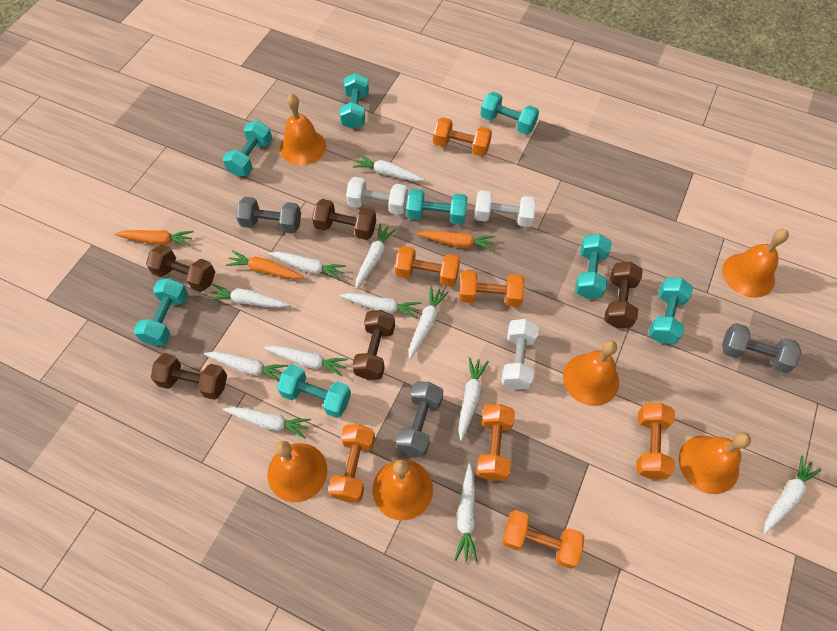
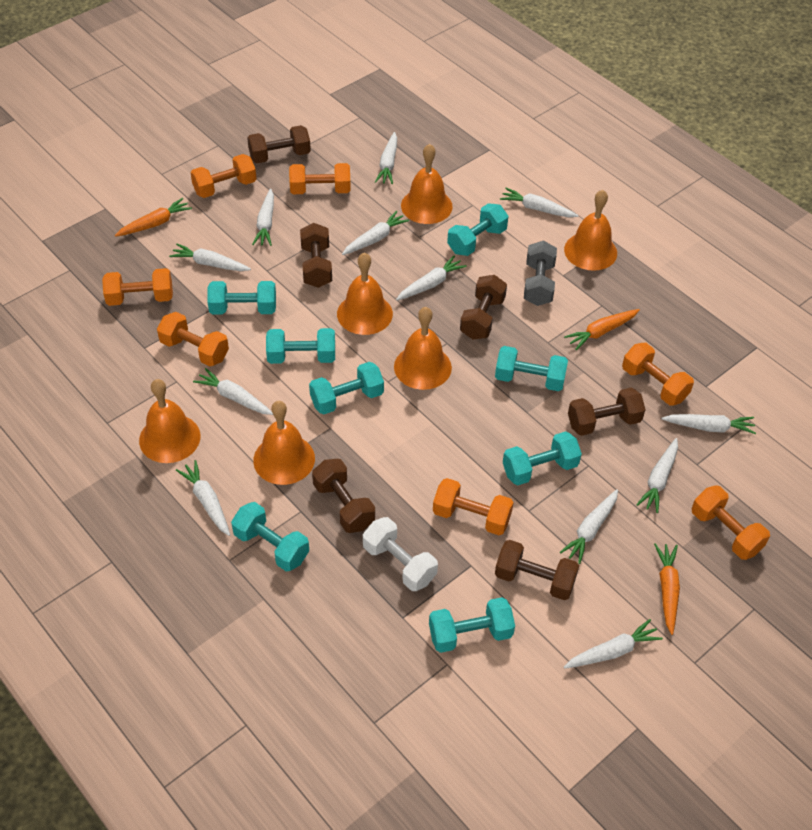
brown dumbbell: [146,244,215,292] [151,353,227,400] [312,199,376,240] [352,310,395,380] [604,262,643,328] = 5 -> [247,125,311,163] [300,223,332,288] [312,459,375,533] [460,275,507,339] [495,540,579,600] [568,388,645,436] = 6
grey dumbbell: [236,197,301,234] [396,381,443,456] [722,323,801,373] = 3 -> [524,240,557,306] = 1
white dumbbell: [346,177,408,215] [474,190,536,227] [501,319,539,390] = 3 -> [363,517,438,591] = 1

